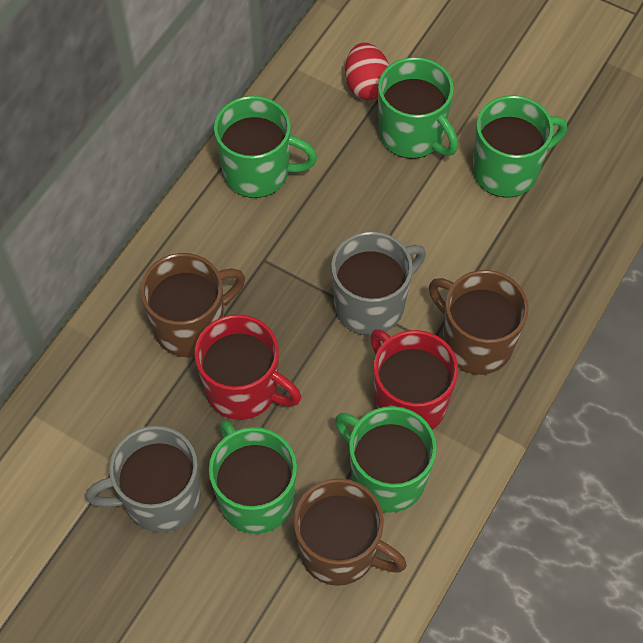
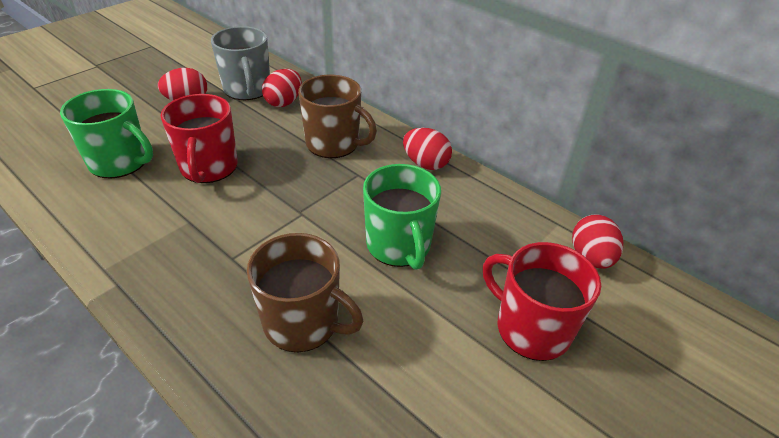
brown mug: [140,253,245,357] [294,478,407,586] [429,270,529,375] = 3 -> [247,233,363,352] [298,75,377,158] = 2
green mug: [209,420,297,534] [214,96,317,198] [335,406,437,513] [378,57,458,159] [472,95,567,197] = 5 -> [60,89,153,178] [363,164,441,270] = 2
grey mug: [85,426,201,532] [331,231,426,335] = 2 -> [211,26,270,100] = 1
red egg: [345,43,389,100] = 1 -> [158,68,207,101] [262,69,302,107] [403,128,452,170] [572,214,623,269] = 4

